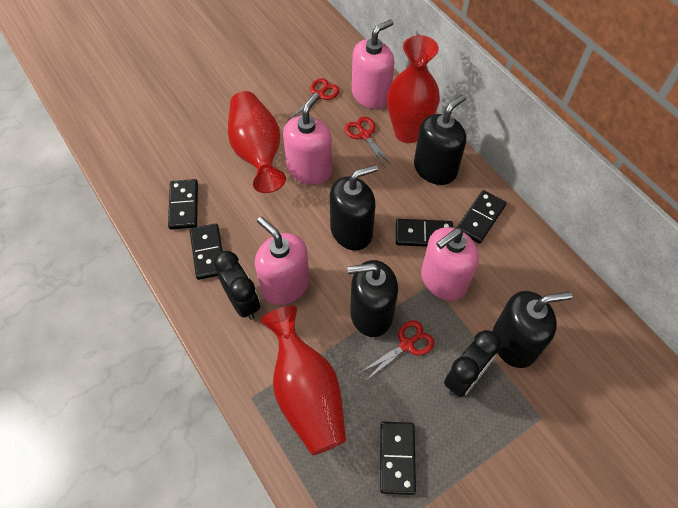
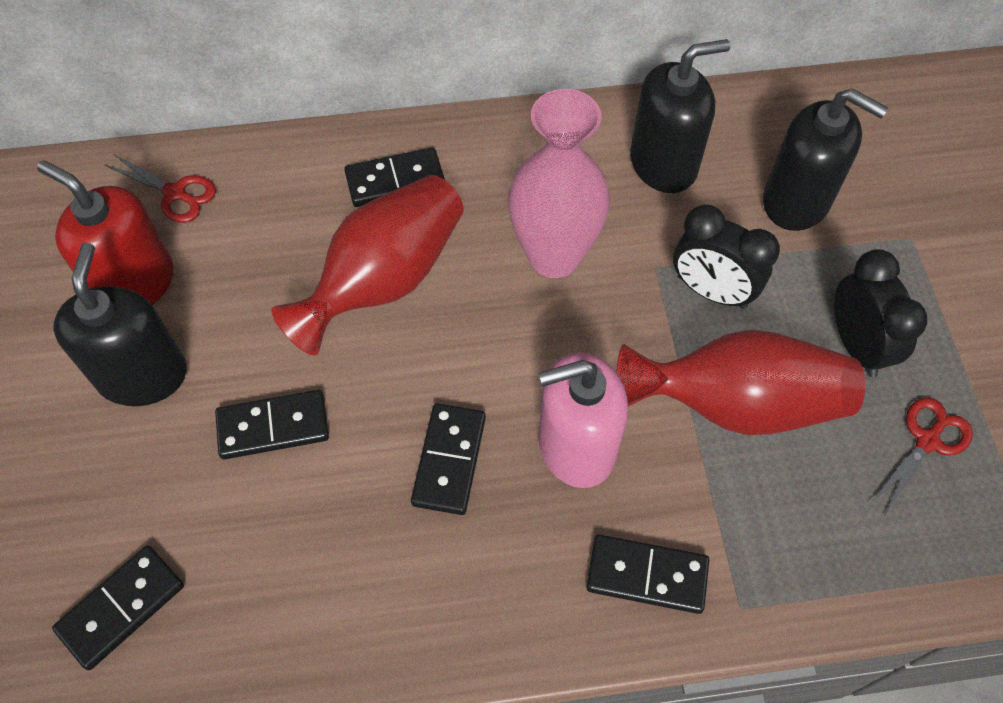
black soap dispenser: [330,164,378,251] [347,260,398,337] [414,94,466,185] [493,291,572,368] = 4 -> [53,243,187,406] [630,39,730,193] [763,88,888,231] = 3
pink soap dispenser: [255,217,310,305] [283,92,332,185] [352,19,394,109] [421,227,479,301] = 4 -> [538,352,628,488] = 1
pink vase: none = 0 -> [508,89,610,278] = 1
red scissors: [288,78,340,120] [345,117,392,167] [361,320,434,380] = 3 -> [104,154,216,223] [871,398,973,515] = 2
red soap dispenser: none = 0 -> [37,160,173,305] = 1
red vase: [228,91,286,193] [261,306,346,455] [387,35,440,143] = 3 -> [271,175,464,356] [616,330,865,435] = 2

